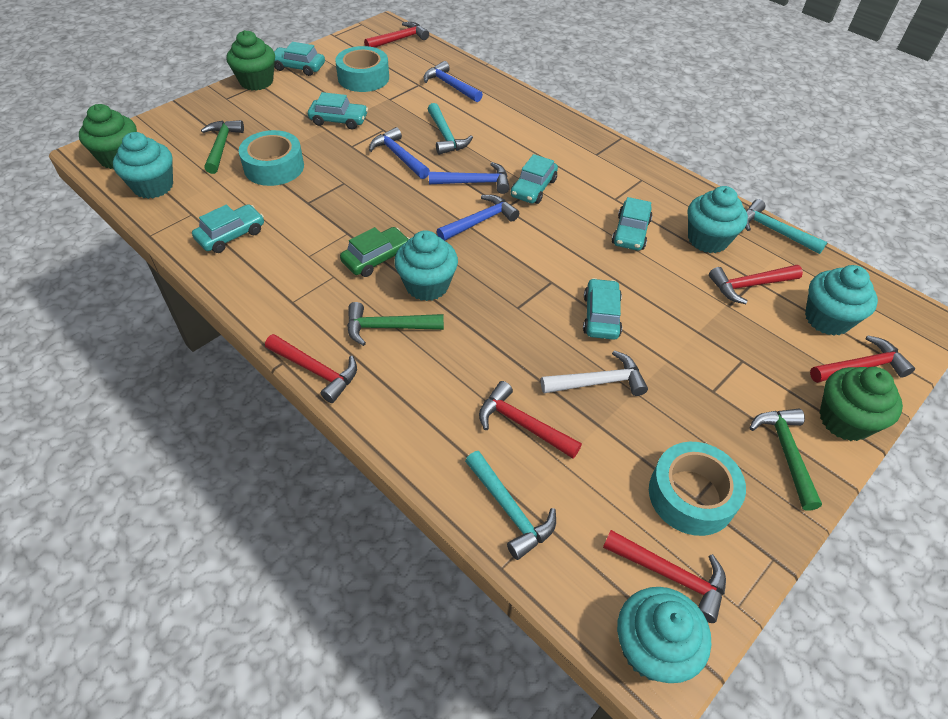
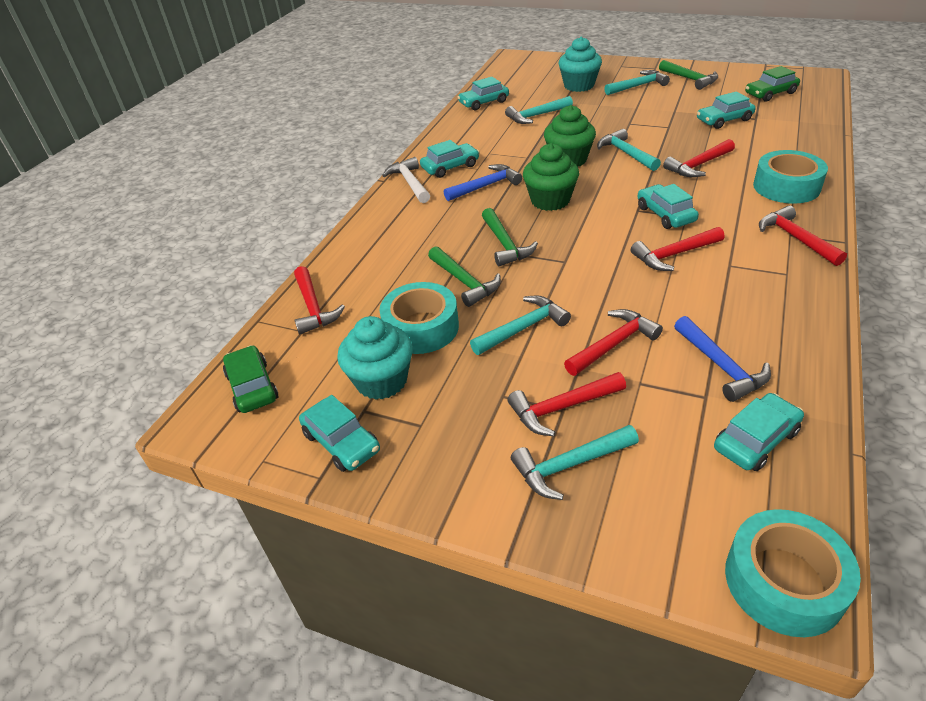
blue hammer: [369,127,430,179] [423,61,483,102] [429,162,510,194] [437,195,519,241] = 4 -> [444,164,522,201] [674,316,771,402] = 2
green car: [340,227,410,277] = 1 -> [223,345,278,413] [745,66,800,102] = 2
green cupcake: [79,104,137,169] [226,30,275,91] [820,367,903,441] = 3 -> [523,143,579,211] [544,105,596,167] = 2
turquoise cupcake: [113,132,173,199] [394,230,458,301] [617,587,711,683] [688,186,748,253] [805,265,878,336] = 5 -> [337,316,413,400] [559,37,602,92] = 2
turquoise hammer: [428,103,473,155] [465,451,556,560] [745,199,827,254] = 3 -> [470,295,571,355] [505,96,573,124] [511,425,639,500] [597,129,661,171] [604,70,670,95] = 5

